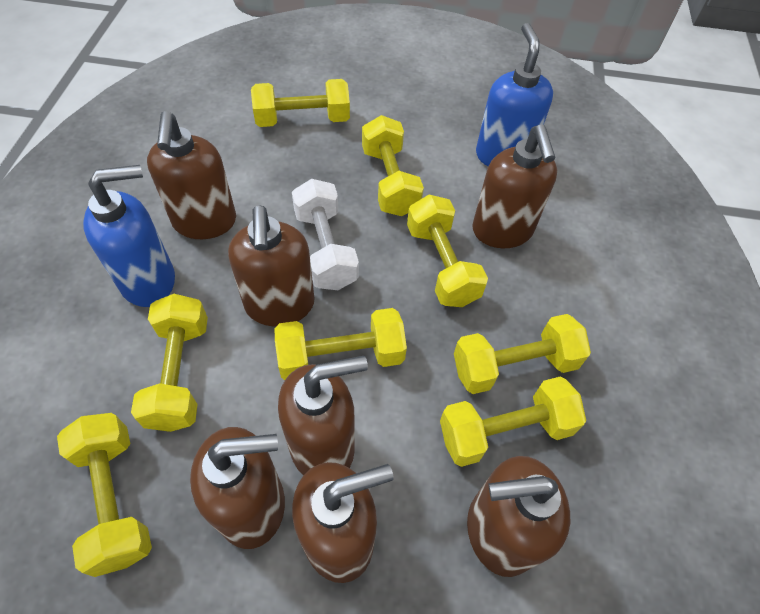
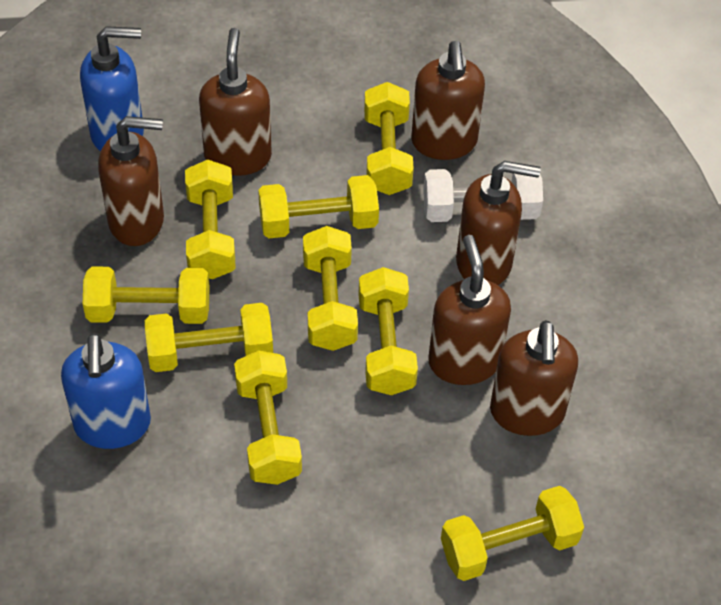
brown soap dispenser: [147,111,236,239] [190,427,285,549] [228,206,314,326] [278,356,368,476] [292,462,394,583] [467,456,570,577] [472,124,557,248] = 7 -> [98,116,164,246] [199,28,272,176] [411,41,485,160] [428,235,511,385] [456,161,541,285] [490,320,578,436] = 6
yellow dumbbell: [57,413,152,577] [131,294,208,432] [251,79,350,127] [274,308,407,380] [362,115,424,216] [407,195,488,307] [440,376,586,467] [454,314,591,394] = 8 -> [83,266,209,324] [145,303,273,372] [185,159,236,279] [234,350,302,485] [258,175,379,239] [303,226,358,351] [358,267,418,395] [364,82,414,195] [441,486,584,581] = 9

